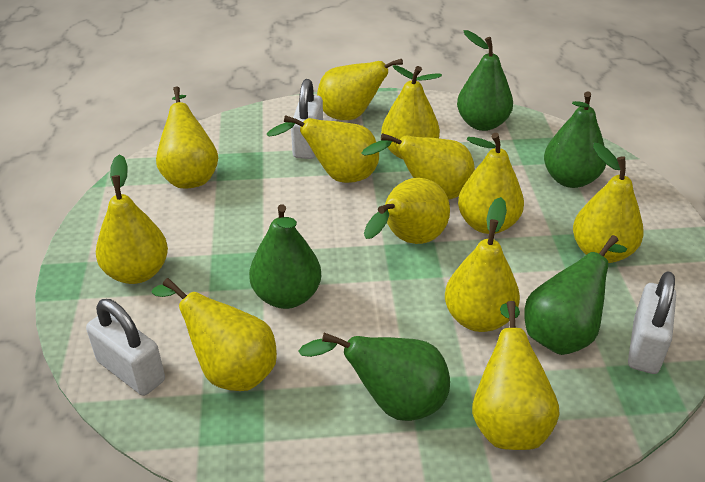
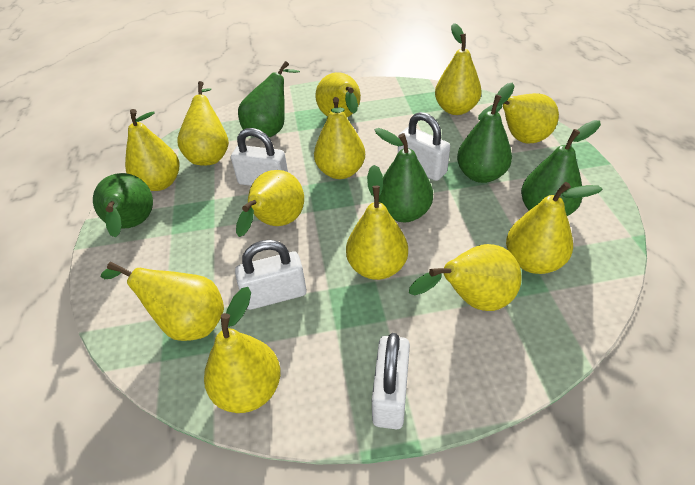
white padlock: [86,299,165,396] [291,79,323,159] [628,271,676,374] = 3 -> [231,128,288,186] [235,240,307,310] [372,333,410,429] [398,112,450,181] = 4

